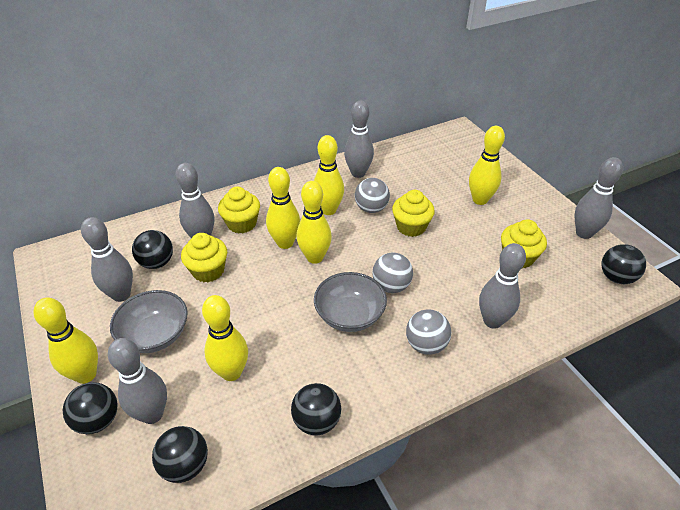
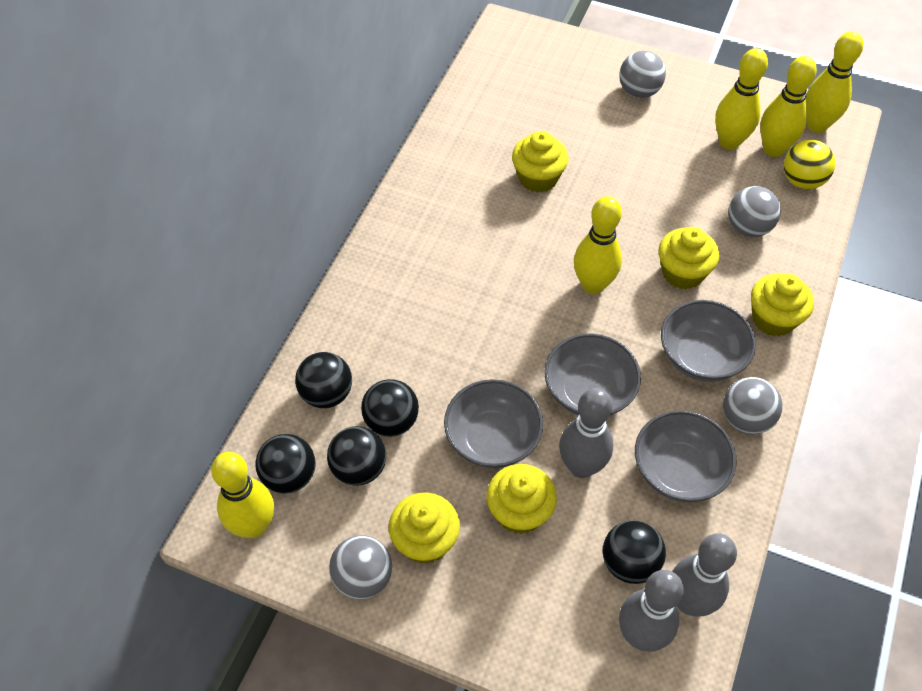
grey ball: [355,178,390,213] [372,253,413,293] [406,309,451,355] = 3 -> [329,535,392,600] [619,51,666,98] [723,377,782,434] [728,186,781,237] = 4
grey bowl: [110,290,188,353] [314,272,387,332] = 2 -> [444,379,543,469] [544,333,641,416] [635,410,737,502] [661,300,756,382] = 4
grey bowling pin: [81,217,133,302] [108,338,167,424] [176,163,214,238] [344,101,374,178] [479,243,526,329] [574,157,623,239] = 6 -> [559,388,613,478] [619,570,684,652] [672,533,737,616] = 3
yellow ball: none = 0 -> [784,140,835,189] = 1
yellow bowling pin: [33,297,98,384] [202,295,248,381] [266,167,300,249] [297,181,332,264] [314,135,344,215] [469,126,505,205] = 6 -> [211,452,274,538] [574,196,622,294] [715,48,768,150] [760,56,817,157] [806,31,863,133] = 5
yellow cupcake: [181,233,227,282] [218,187,260,233] [392,190,435,237] [501,219,547,268] = 4 -> [389,492,460,564] [487,464,557,534] [512,131,569,193] [659,227,719,290] [751,273,814,336] = 5

